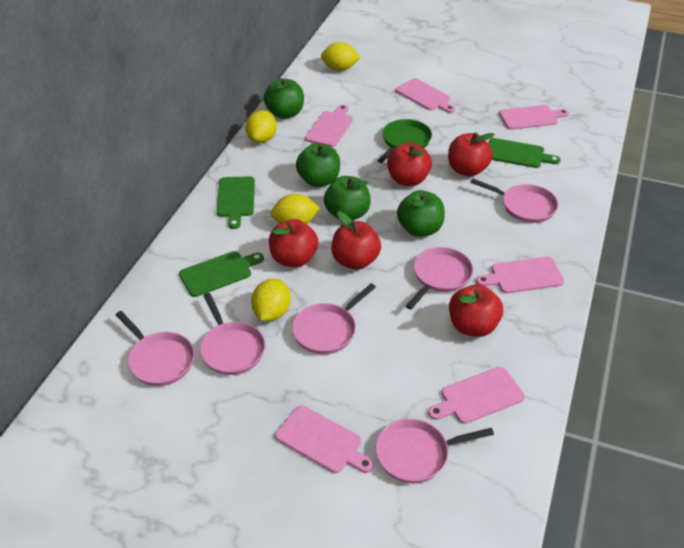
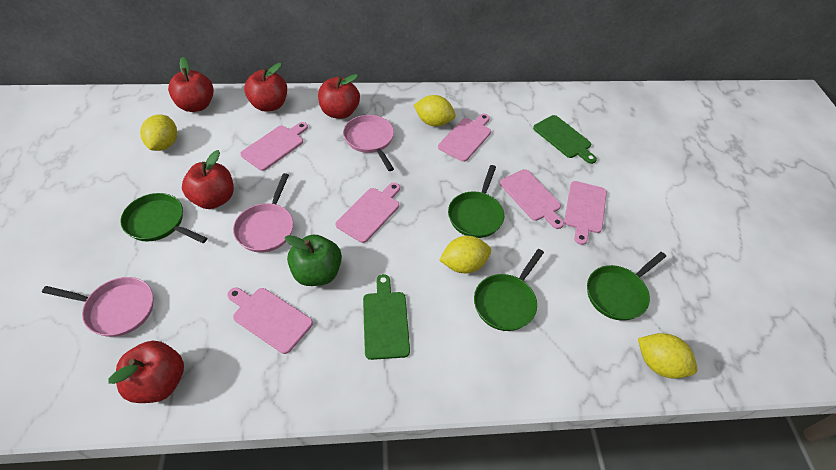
green apple: [264,78,304,119] [296,143,340,187] [324,176,371,220] [397,190,445,237] = 4 -> [285,235,342,286] = 1
green cutting board: [179,251,264,297] [217,176,255,229] [488,138,560,168] = 3 -> [363,274,410,360] [533,115,597,164] = 2
green pan: [377,119,432,163] = 1 -> [121,193,207,243] [448,165,504,238] [474,249,544,331] [587,252,666,321] = 4
pink pan: [116,311,195,386] [200,293,265,375] [292,283,376,354] [376,419,494,483] [406,247,473,309] [470,178,558,223] = 6 -> [42,277,153,337] [233,173,294,253] [343,115,394,171] = 3

